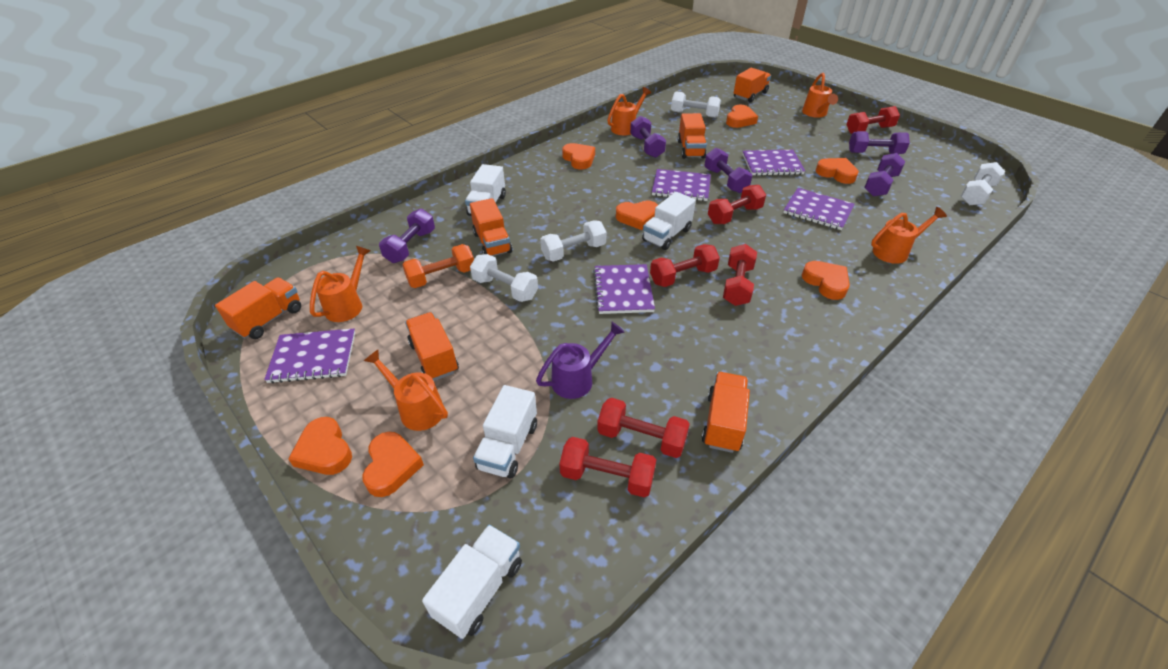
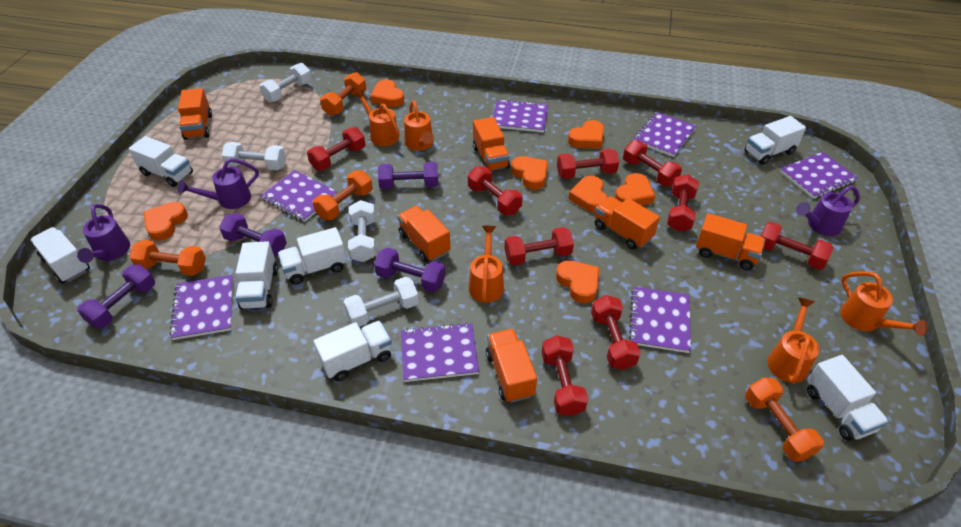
orange dumbbell: [402,244,474,288] = 1 -> [129,240,206,276] [313,170,373,220] [320,72,366,116] [745,378,824,462] = 4
purple dumbbell: [379,209,435,263] [630,116,666,158] [704,148,752,193] [849,131,910,154] [864,153,906,197] = 5 -> [77,264,155,329] [219,213,287,256] [374,248,445,292] [378,162,439,189] = 4
purple notebook: [264,329,355,383] [593,264,655,314] [652,169,711,201] [742,150,805,176] [783,188,854,230] = 5 -> [170,275,233,340] [261,170,338,222] [401,322,479,382] [493,99,549,133] [629,287,691,353] [634,112,696,157] [780,152,858,199] = 7
purple watering can: [536,322,625,399] = 1 -> [77,204,130,263] [178,158,259,209] [796,185,860,236] = 3
red dumbbell: [560,437,656,497] [597,398,690,458] [650,244,720,287] [708,185,766,224] [723,244,757,306] [846,106,900,134] = 6 -> [307,127,366,170] [468,166,523,215] [504,227,574,266] [542,335,588,416] [557,149,619,179] [591,295,641,370] [623,140,682,186] [667,174,699,232] [761,222,833,270] = 9
white truck: [422,525,522,639] [465,164,506,216] [473,385,537,479] [642,192,696,250] = 4 -> [30,227,90,284] [128,136,193,187] [235,241,278,309] [278,227,347,285] [313,321,392,381] [745,116,806,165] [807,355,889,441] = 7

